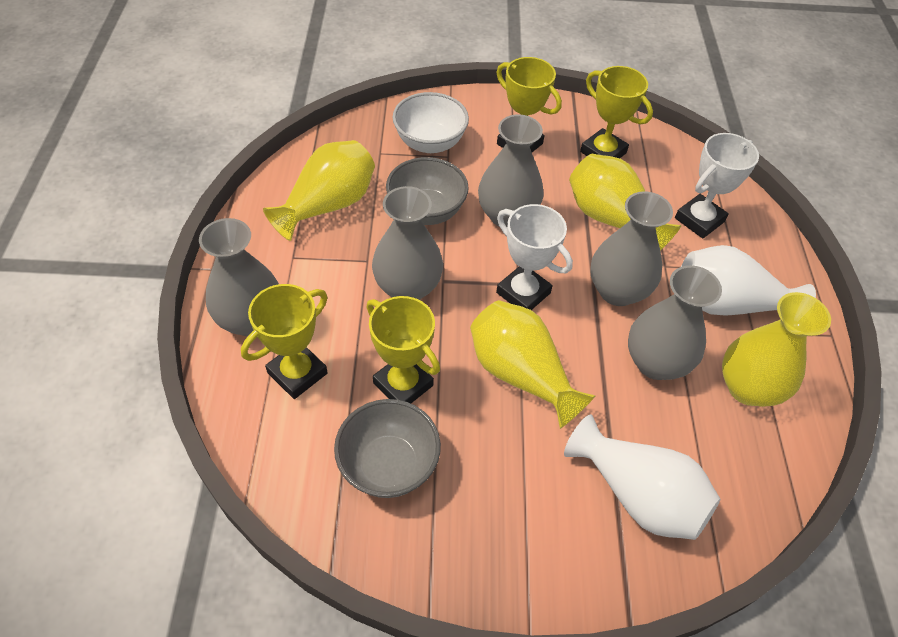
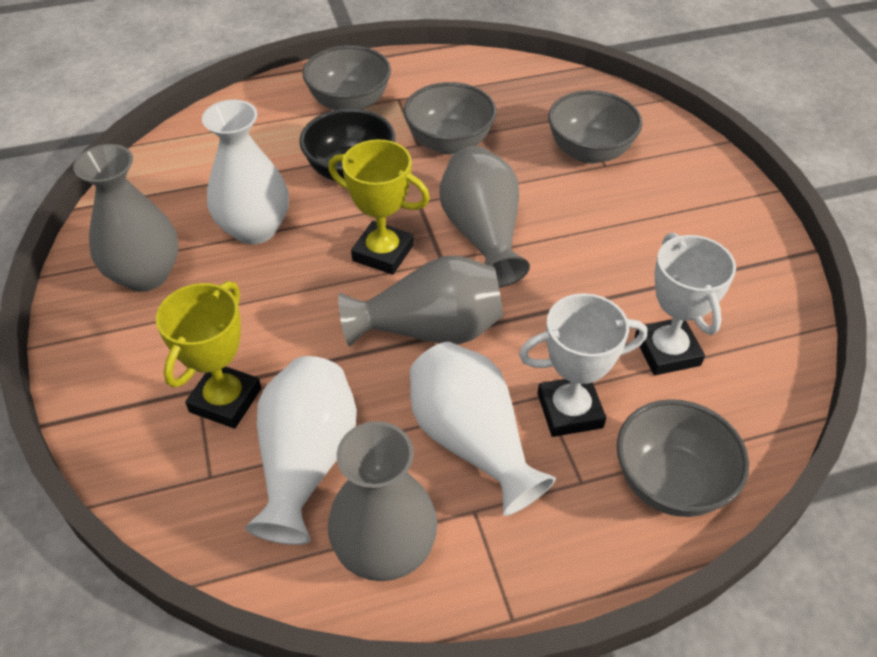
black bowl: none = 0 -> [299,108,395,181] = 1
grey bowl: [334,399,441,498] [386,157,469,225] = 2 -> [302,45,391,110] [404,82,496,155] [548,90,642,164] [617,399,749,517] = 4
grey vase: [199,218,279,336] [372,186,443,300] [478,114,544,227] [590,191,673,306] [628,265,722,380] = 5 -> [73,144,179,292] [328,421,438,581] [338,255,503,347] [439,146,530,288] = 4
white bowl: [393,92,469,153] = 1 -> none = 0
white vase: [564,414,720,540] [681,245,816,316] = 2 -> [202,100,289,244] [245,356,357,545] [410,342,556,516] = 3
yellow trophy: [241,284,328,399] [366,296,440,403] [496,57,562,152] [580,66,653,158] = 4 -> [156,281,261,429] [328,139,430,275] = 2
yellow vase: [263,140,375,241] [470,300,596,429] [569,154,681,251] [722,292,831,407] = 4 -> none = 0

